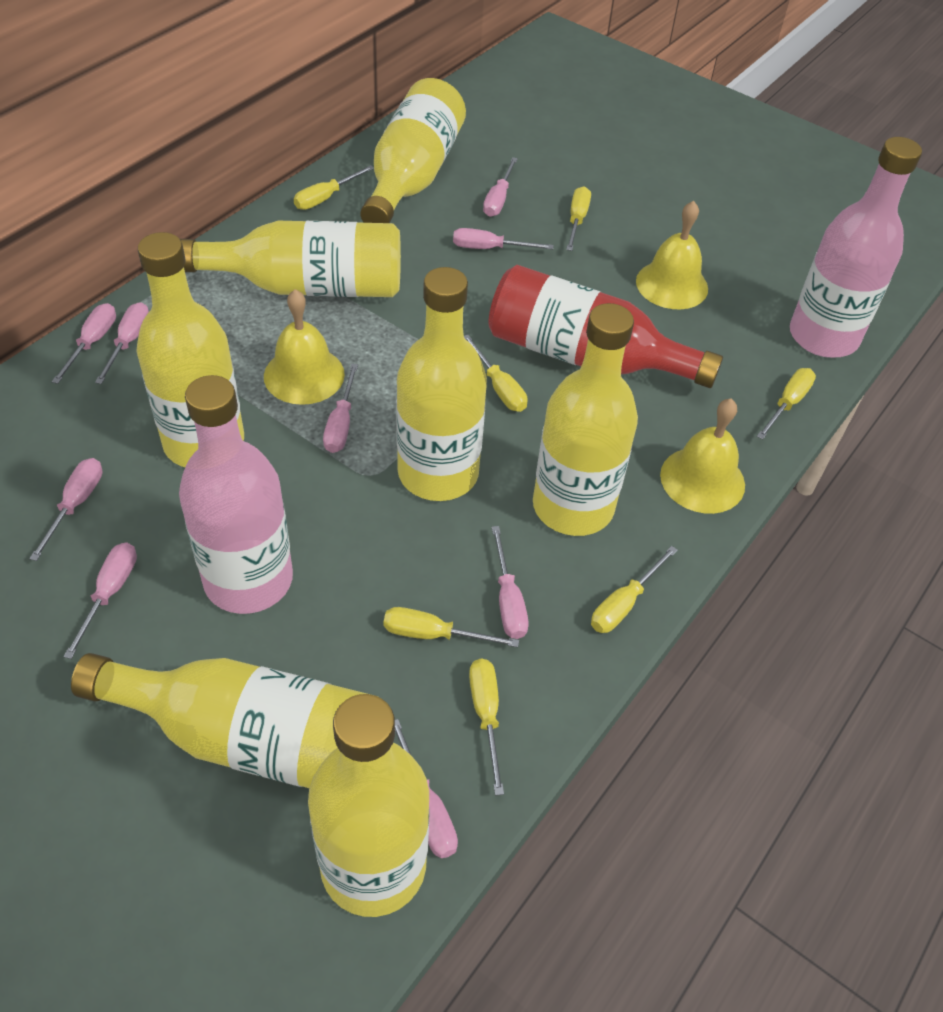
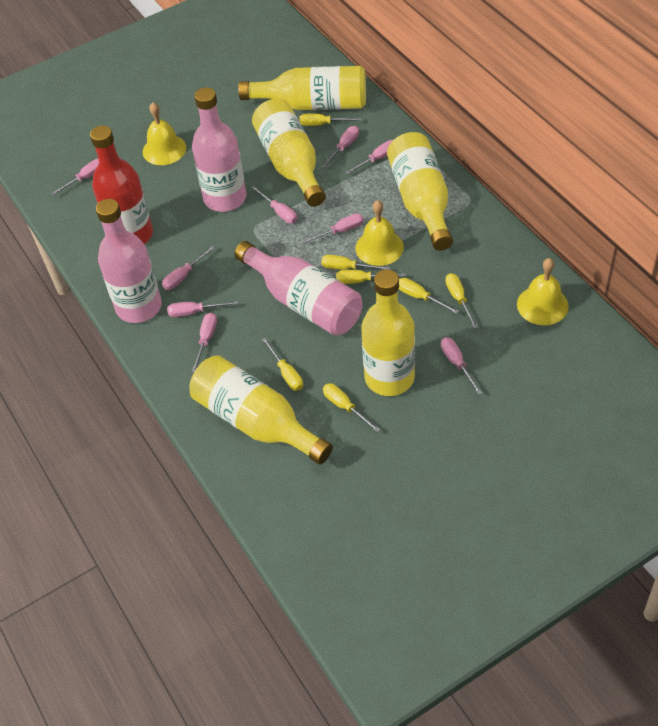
pink bottle: [179,375,293,614] [790,137,922,358] = 2 -> [96,199,162,323] [192,87,246,212] [235,241,362,336] = 3
yellow bottle: [71,653,378,788] [136,232,244,467] [180,221,401,297] [308,694,430,917] [360,78,466,223] [396,267,487,501] [533,303,638,536] = 7 -> [190,355,333,464] [238,66,366,110] [252,99,326,207] [361,270,415,396] [387,132,453,251] = 5

